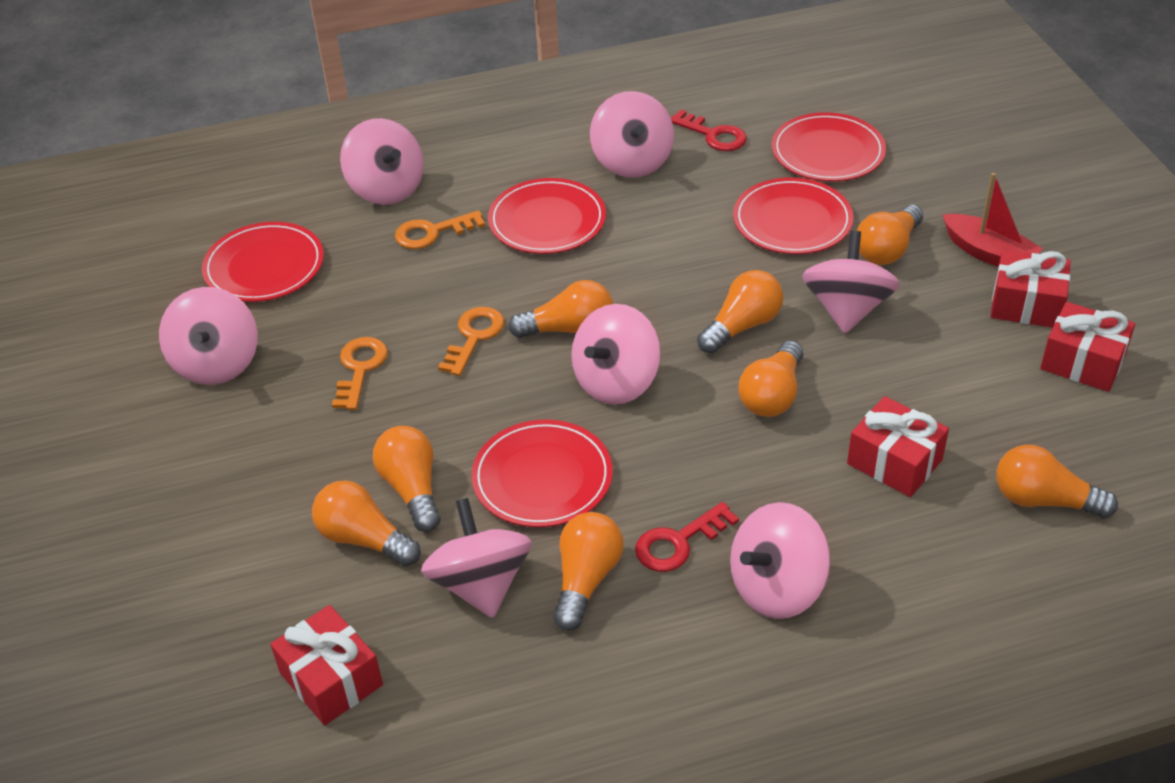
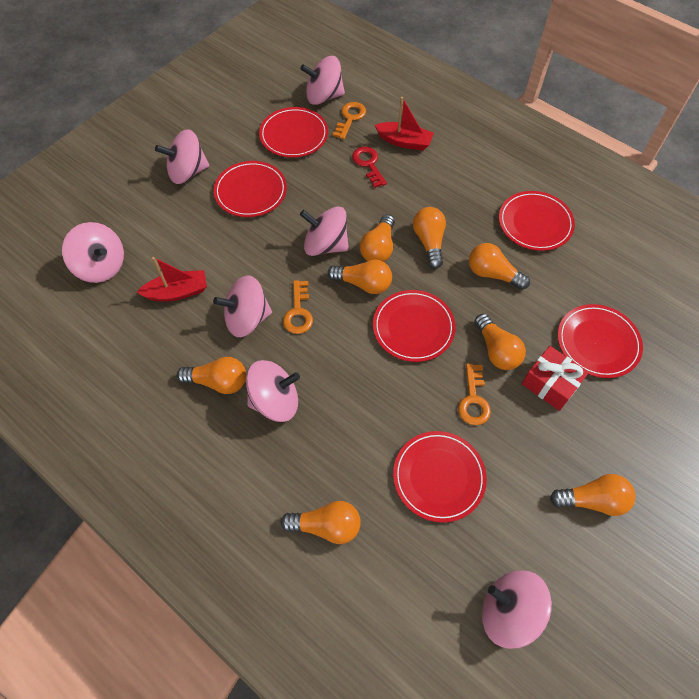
red boat: [942,173,1043,267] = 1 -> [136,257,207,302] [375,97,434,151] = 2
red gift: [270,605,383,725] [847,396,949,497] [991,250,1071,328] [1040,302,1135,392] = 4 -> [522,346,589,411] = 1
red key: [635,502,739,572] [671,110,747,151] = 2 -> [352,147,387,188] = 1
red plate: [202,222,324,302] [471,420,613,527] [488,178,606,254] [733,178,854,254] [772,112,886,181] = 5 -> [214,161,287,217] [259,107,328,158] [373,290,456,362] [393,431,487,523] [499,191,575,251] [558,304,643,378] = 6

